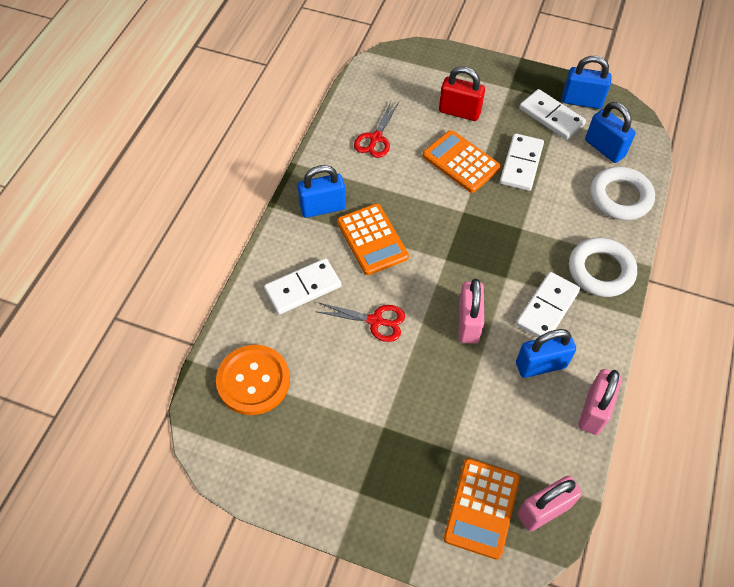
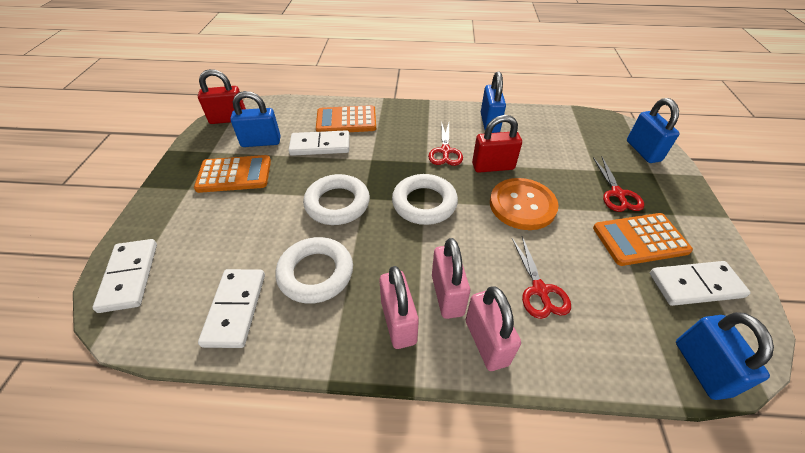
red padlock: [439,66,485,121] = 1 -> [198,69,246,124] [472,115,522,173] = 2
red scissors: [315,303,405,342] [354,101,399,158] = 2 -> [428,121,463,166] [512,237,571,319] [593,157,644,212] = 3
white ring: [569,238,637,297] [590,166,655,220] = 2 -> [276,237,353,304] [303,174,370,225] [392,174,458,225] = 3

